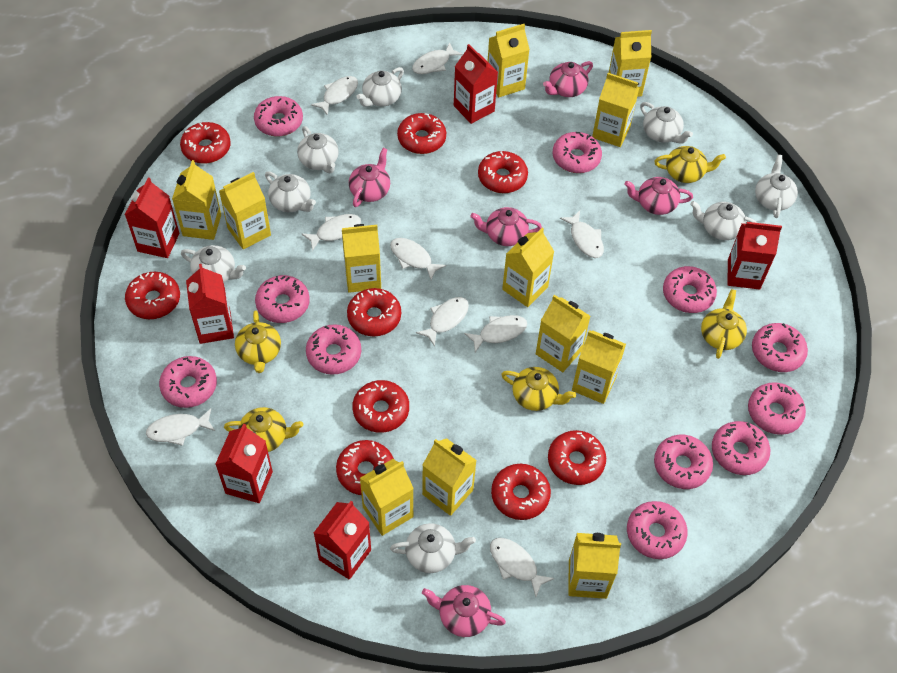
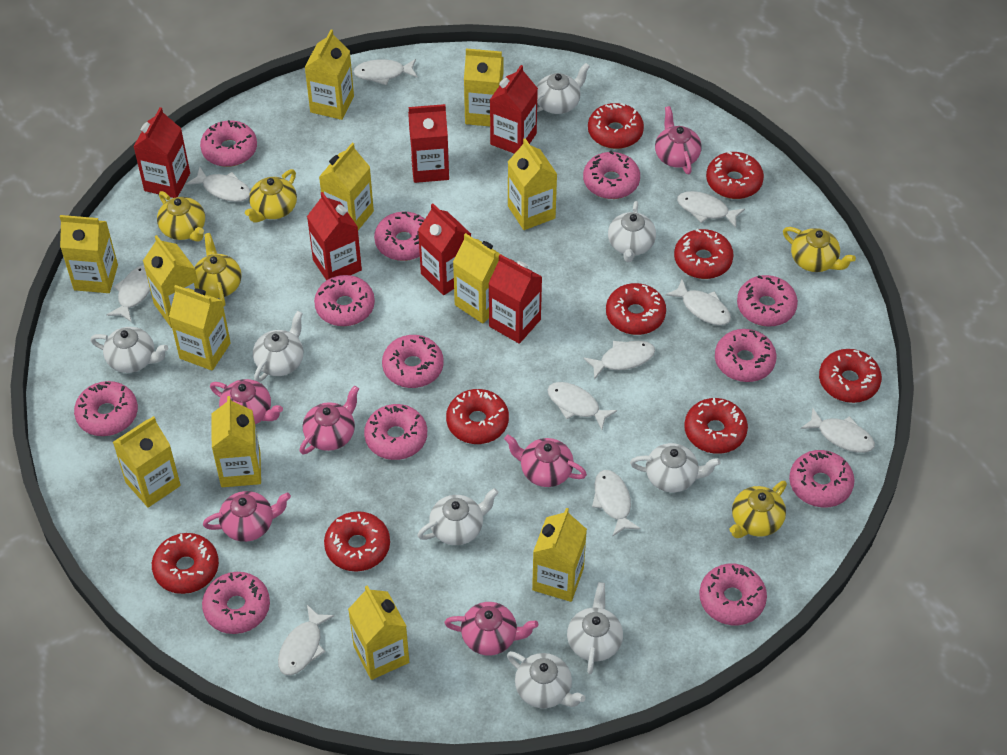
pink donut: [159,356,217,408] [254,96,303,136] [255,275,310,323] [306,324,361,375] [553,132,602,173] [627,501,688,559] [654,435,713,489] [663,266,717,313] [712,421,770,475] [748,382,806,435] [752,323,808,372] = 11 -> [74,381,138,436] [200,120,257,167] [202,572,270,634] [314,275,375,326] [364,404,427,460] [374,212,425,261] [382,335,443,388] [583,151,640,199] [699,564,767,625] [715,329,777,382] [737,275,798,327] [789,450,855,508] = 12
pink teapot: [349,148,390,207] [422,585,506,637] [470,207,542,246] [543,61,593,97] [624,177,693,215] = 5 -> [203,491,291,542] [210,379,283,424] [299,386,359,454] [444,602,538,655] [504,434,587,487] [655,106,702,174] = 6
white fish: [146,409,215,446] [302,214,361,251] [311,76,358,115] [390,238,446,280] [412,42,463,74] [416,297,469,347] [464,315,527,352] [490,538,554,597] [560,211,604,258] = 9 -> [107,265,150,322] [186,167,250,202] [278,605,334,676] [353,59,418,85] [547,382,617,430] [584,341,655,380] [592,470,641,536] [665,280,731,325] [677,191,745,228] [801,408,875,453] = 10

